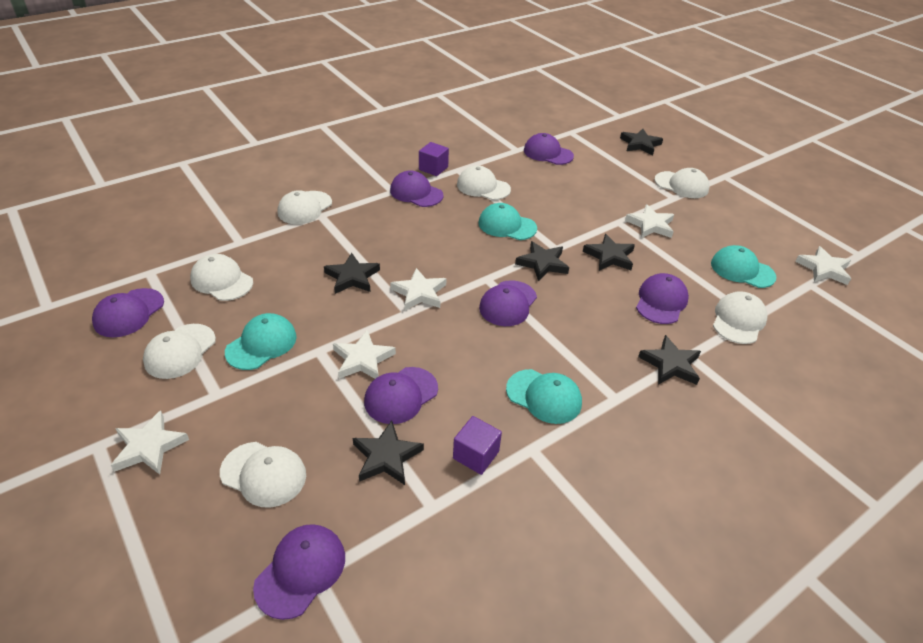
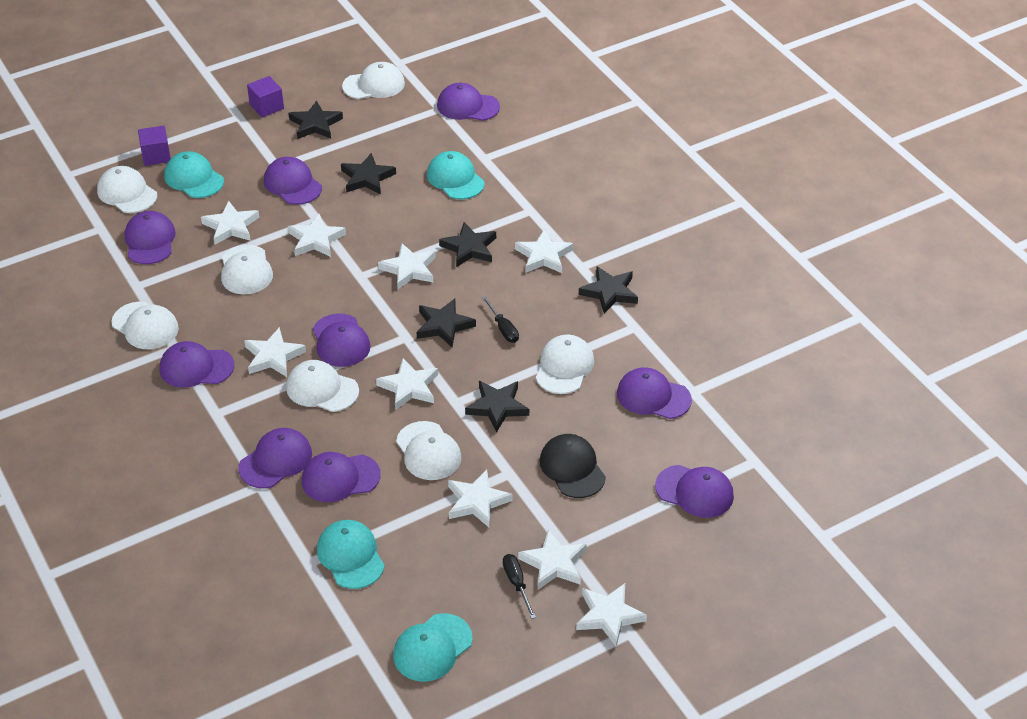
black cap: none = 0 -> [540,434,606,498] = 1
black screwdriver: none = 0 -> [482,296,519,343] [503,554,536,619] = 2
purple cap: [92,288,164,337] [253,524,345,620] [364,367,438,424] [390,170,443,207] [479,280,537,326] [524,133,574,165] [636,273,689,324] = 7 -> [124,211,176,264] [160,341,234,388] [239,428,312,488] [264,157,322,205] [302,452,381,502] [313,313,370,367] [437,83,500,121] [617,367,692,419] [655,465,734,518] = 9
white star: [111,410,189,475] [333,330,396,379] [390,268,446,311] [625,204,674,238] [795,246,851,285] = 5 -> [201,201,259,245] [244,327,306,377] [288,214,346,257] [376,358,438,410] [378,243,436,289] [448,470,513,527] [515,229,573,273] [518,529,587,589] [576,583,647,647] = 9

